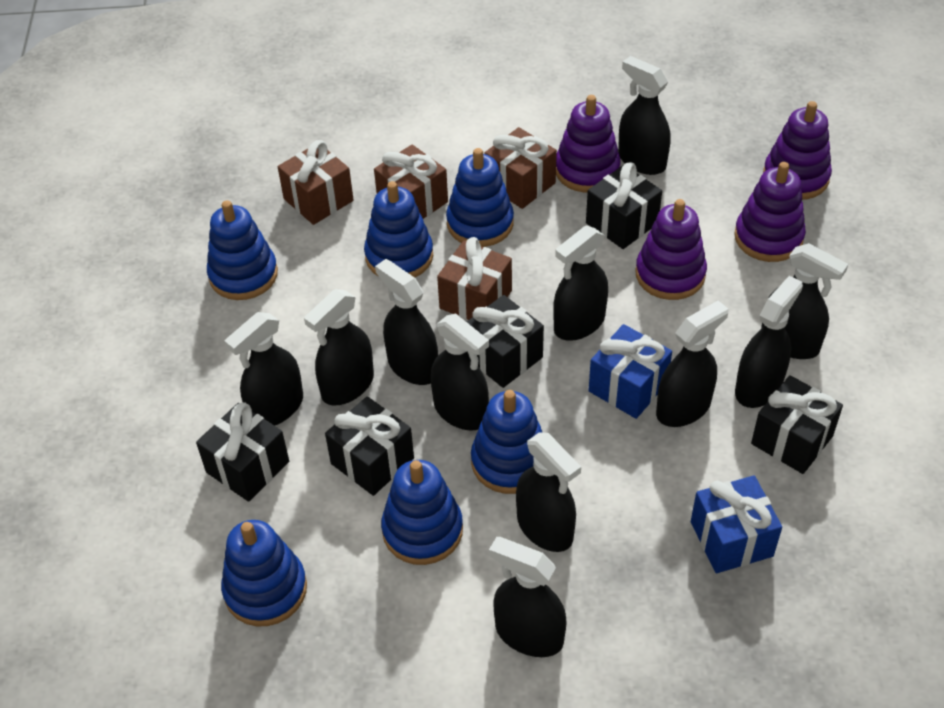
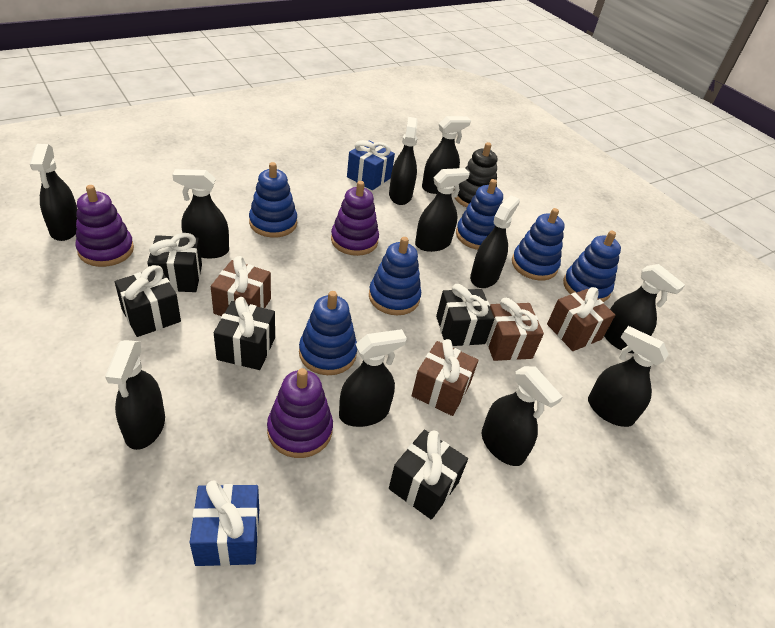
black stacking toy: none = 0 -> [454,142,497,208] = 1
purple stacking toy: [556,95,621,192] [635,199,707,300] [734,162,806,262] [763,101,832,200] = 4 -> [75,185,134,267] [267,368,333,458] [331,181,379,256] = 3

